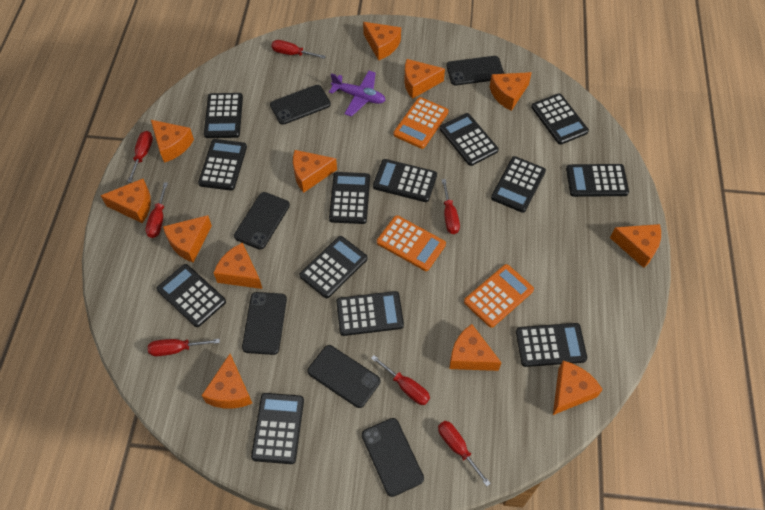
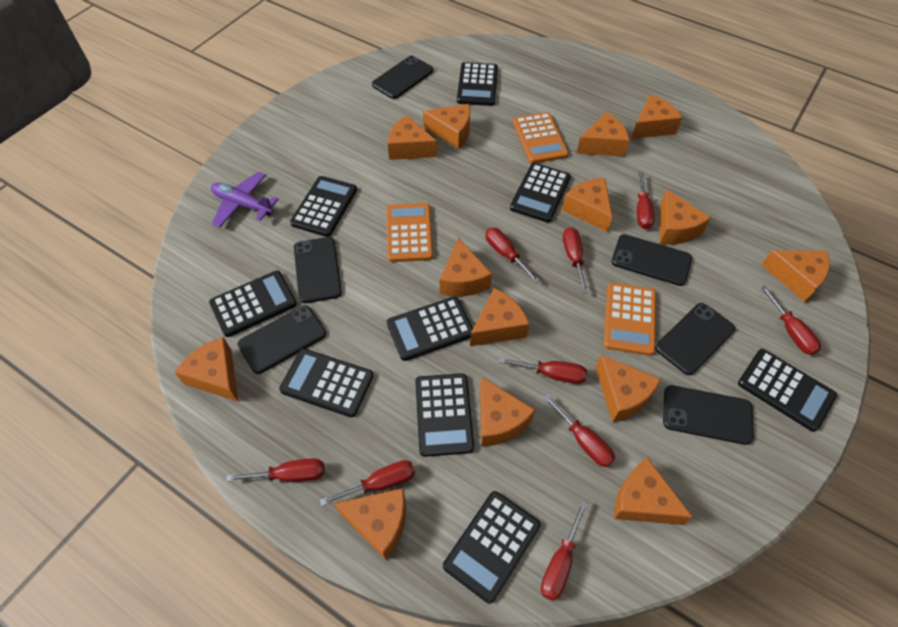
black calculator: [156,264,226,327] [198,139,247,191] [204,93,243,138] [251,393,304,464] [299,236,368,298] [329,172,370,224] [336,291,404,336] [373,159,437,202] [440,113,499,166] [491,156,546,213] [516,323,587,367] [531,93,589,145] [566,164,629,197] = 13 -> [209,270,297,337] [279,349,373,417] [290,176,357,237] [387,297,473,361] [415,373,474,457] [443,491,541,604] [457,62,498,106] [510,163,571,223] [738,349,837,432] = 9
orange cheese: [100,179,151,223] [151,120,194,163] [163,215,212,263] [201,354,252,409] [214,243,262,289] [293,150,337,193] [363,22,401,61] [404,59,445,99] [449,324,501,371] [490,72,532,111] [553,361,603,415] [610,224,661,268] = 12 -> [174,337,238,401] [334,488,406,560] [388,115,437,160] [423,104,470,149] [440,238,492,296] [470,288,530,346] [480,376,535,447] [562,178,612,232] [576,112,629,156] [595,355,661,422] [614,457,693,525] [631,94,682,139] [660,189,711,245] [762,250,830,302] = 14
red screwdriver: [127,131,153,182] [145,182,168,238] [148,339,220,356] [271,40,326,59] [371,355,430,405] [438,421,491,486] [441,179,460,234] = 7 -> [226,458,324,482] [320,460,415,506] [486,228,540,283] [499,358,587,384] [541,501,588,601] [542,394,615,467] [563,227,588,293] [637,171,655,229] [760,285,821,355] = 9

